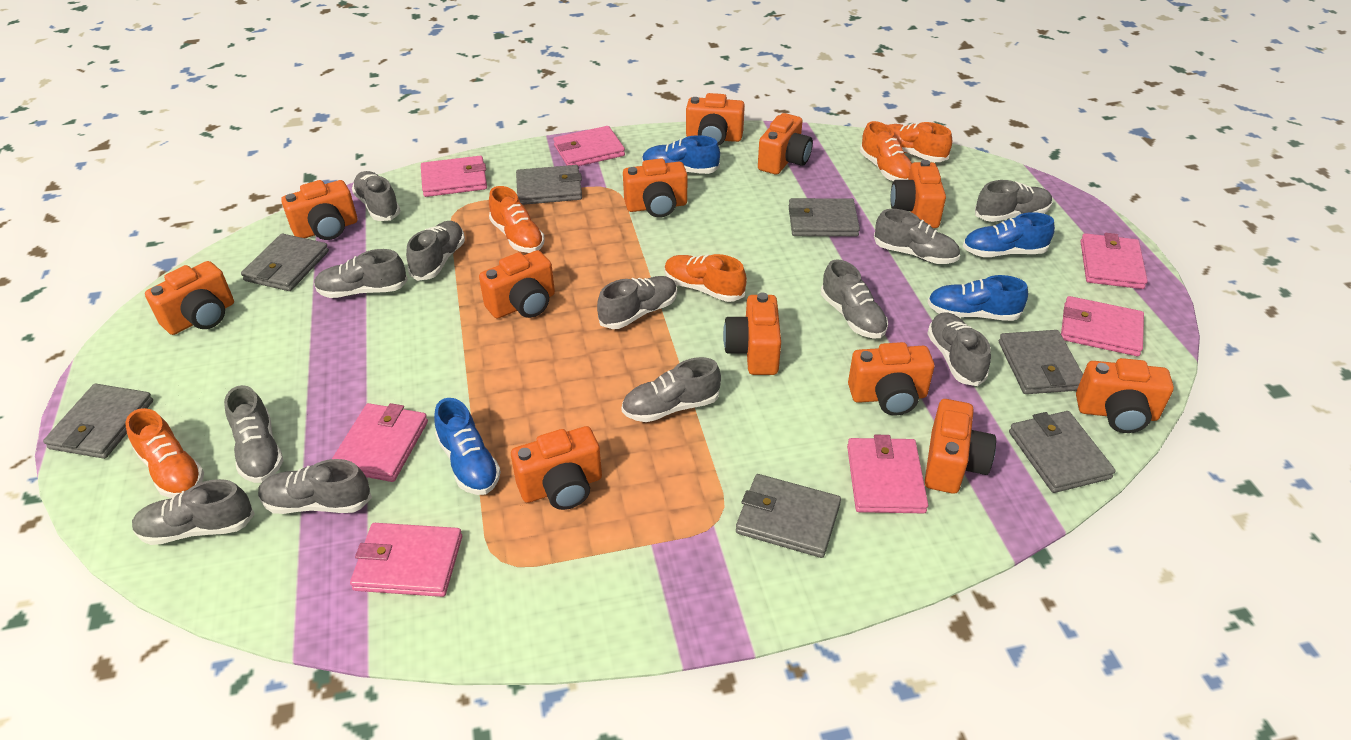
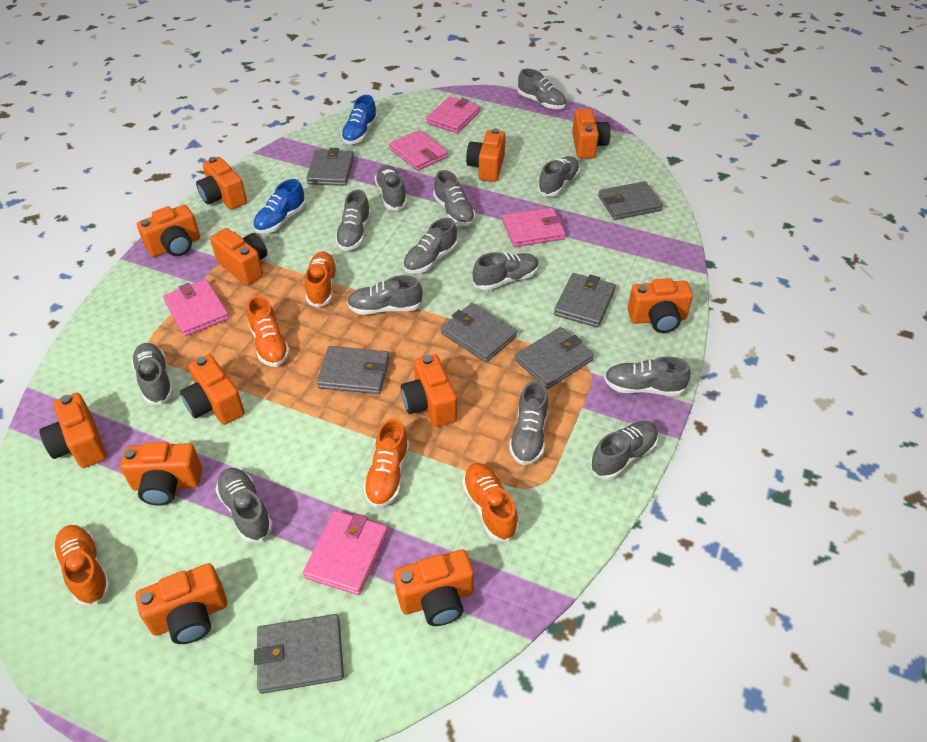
blue shoe: [434,398,501,495] [642,135,720,174] [927,275,1028,321] [963,212,1055,257] = 4 -> [253,179,306,234] [341,95,378,144] = 2
grey shoe: [132,479,255,545] [224,385,283,483] [258,459,372,514] [314,249,408,298] [352,171,401,221] [406,221,465,281] [597,276,677,329] [622,357,721,422] [821,259,888,338] [874,209,960,264] [927,312,991,386] [975,180,1052,222] = 12 -> [131,343,174,405] [216,468,273,543] [335,190,371,251] [347,275,423,315] [374,165,407,210] [403,218,458,274] [433,170,476,226] [473,252,539,290] [509,381,548,465] [518,69,566,109] [537,156,580,197] [590,421,658,480] [604,356,691,396] = 13
pink wallet: [332,403,428,482] [350,523,462,597] [421,156,487,197] [553,126,625,166] [847,435,928,513] [1061,296,1144,356] [1081,233,1148,289] = 7 -> [163,279,229,336] [303,511,388,595] [389,130,448,171] [426,96,480,133] [502,208,566,247] = 5

